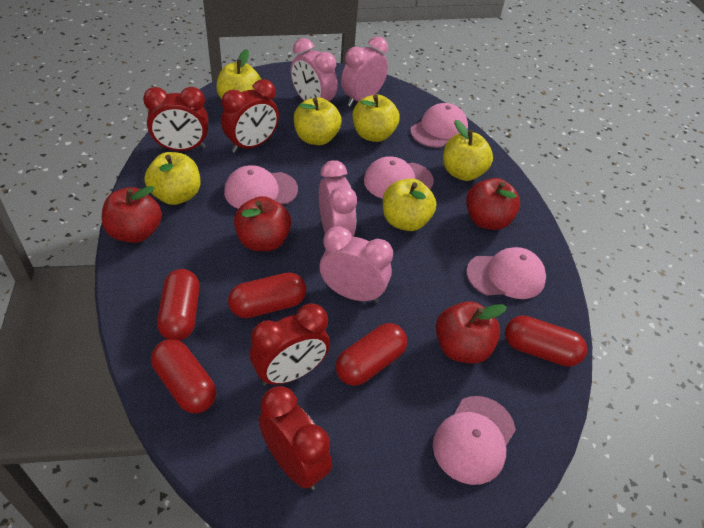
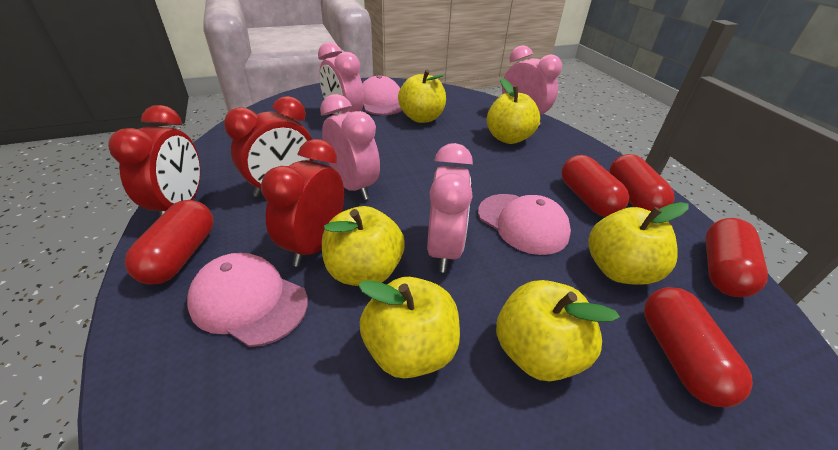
pink cap: [224,165,298,209] [364,156,434,199] [410,103,468,148] [433,396,516,485] [466,247,546,299] = 5 -> [187,253,308,347] [362,75,402,115] [478,194,571,255] = 3
red apple: [102,186,162,243] [234,196,291,251] [436,301,507,364] [466,178,520,230] = 4 -> none = 0
red clock: [143,87,208,151] [221,79,279,153] [250,303,330,386] [259,386,332,490] = 4 -> [108,105,200,217] [224,96,313,197] [261,139,344,267] = 3

